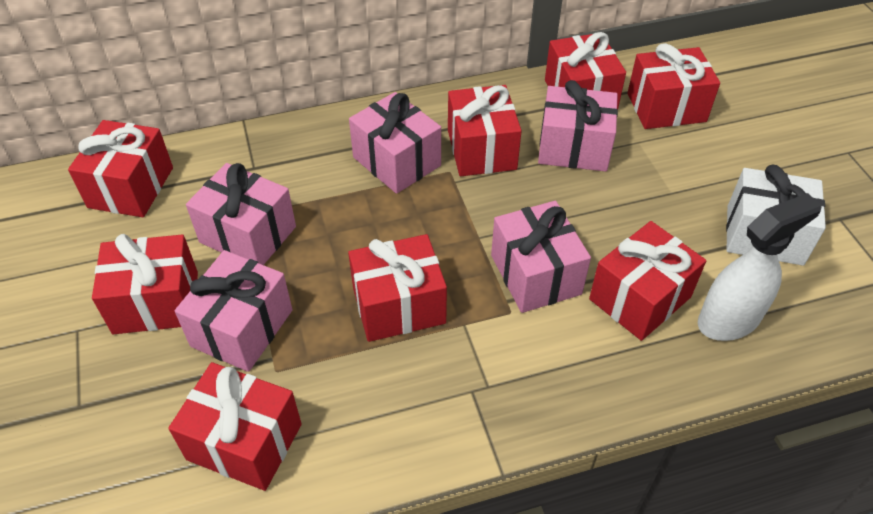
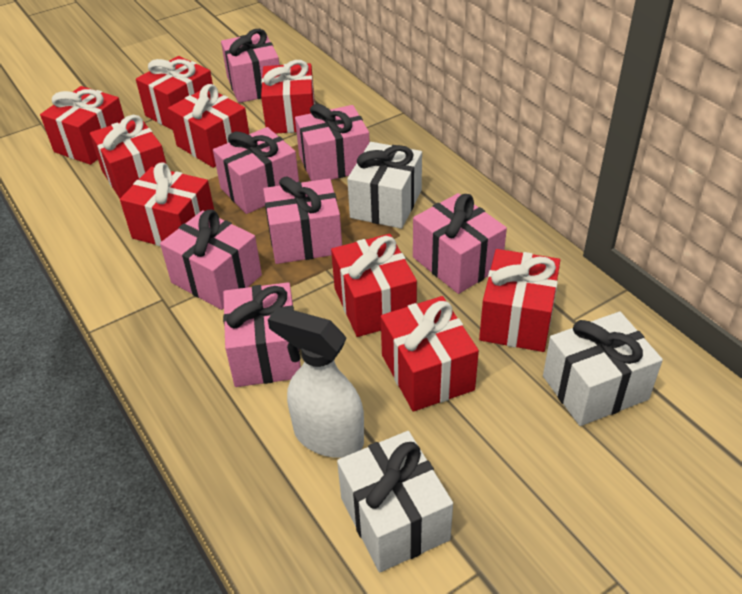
pink gift: [175,250,292,372] [186,163,296,265] [349,92,441,194] [491,201,591,313] [538,80,618,172] = 5 -> [160,210,262,310] [213,127,299,214] [221,29,279,103] [223,282,301,387] [263,176,342,264] [295,104,370,181] [413,193,507,294] = 7
red gift: [68,120,173,217] [92,234,198,335] [168,362,302,491] [348,234,447,342] [448,85,522,176] [545,32,626,109] [589,221,706,341] [628,43,720,129] = 8 -> [40,86,124,165] [90,115,166,198] [120,162,214,247] [136,56,213,130] [168,84,249,168] [261,60,315,134] [331,234,417,337] [381,296,479,411] [479,249,560,352] = 9
white gift: [726,164,826,266] = 1 -> [337,431,453,572] [347,142,422,229] [543,312,663,426] = 3

